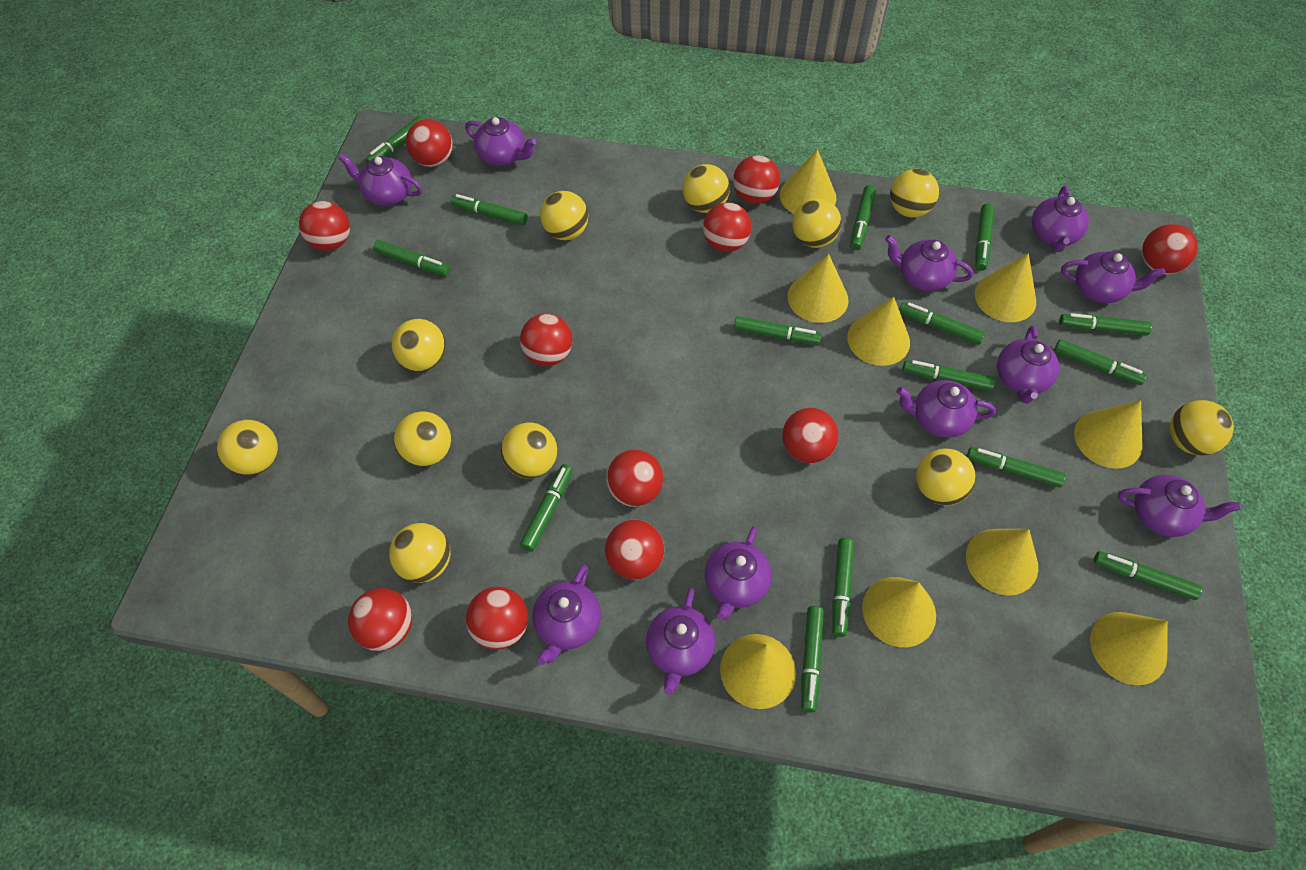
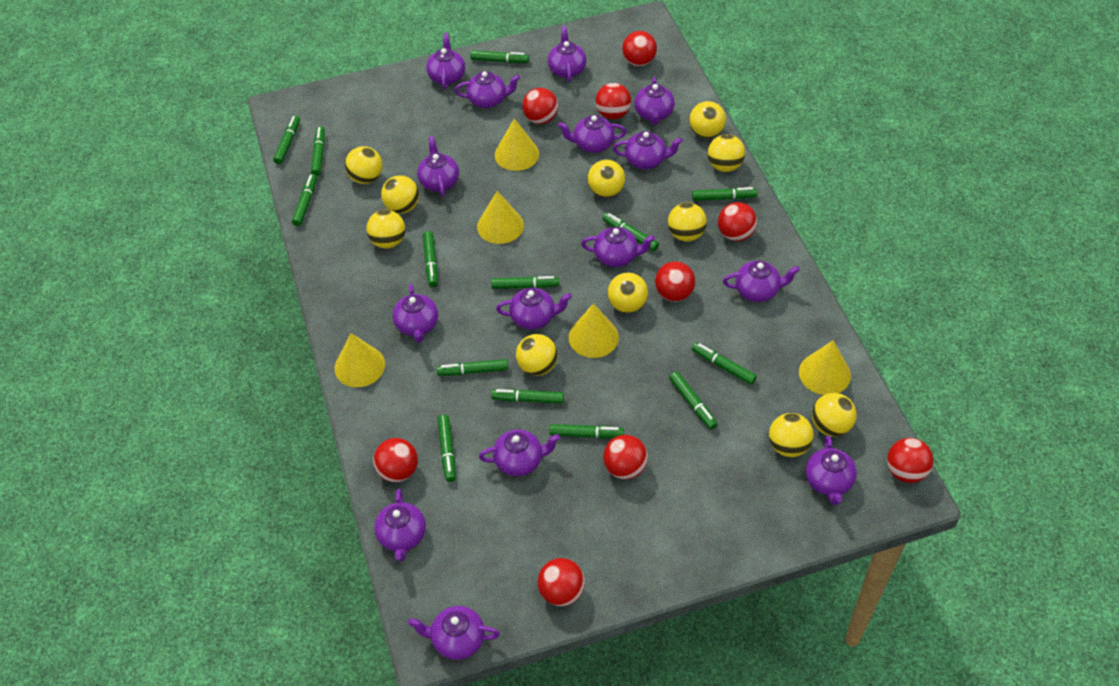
green marker: [365,116,424,163] [373,240,450,276] [450,194,528,226] [520,464,573,552] [734,316,822,344] [801,606,824,712] [832,538,854,637] [850,185,876,250] [899,302,985,345] [903,360,996,391] [967,447,1066,488] [975,204,994,271] [1054,339,1147,385] [1059,313,1152,335] [1094,551,1202,600] = 15 -> [273,115,300,164] [292,174,317,226] [311,126,325,176] [423,231,438,287] [437,359,508,376] [437,414,456,482] [470,50,529,63] [491,276,559,289] [491,389,564,404] [550,424,624,439] [602,213,659,251] [669,371,718,430] [692,187,757,201] [692,342,757,385] = 14
purple teapot: [338,154,422,206] [465,117,536,166] [532,565,601,665] [646,588,715,695] [705,527,772,620] [885,235,973,291] [897,380,996,438] [997,325,1059,404] [1032,186,1089,252] [1061,251,1165,303] [1118,475,1241,537] = 11 -> [374,489,426,561] [393,284,438,343] [408,606,500,660] [417,136,459,197] [426,33,465,89] [455,71,520,108] [479,429,560,476] [496,288,572,330] [548,26,586,82] [558,115,627,153] [581,227,655,267] [613,131,683,169] [634,77,675,125] [723,261,800,302] [806,435,857,505] = 15
red ball: [299,201,350,251] [348,588,412,651] [406,119,453,167] [466,587,528,650] [520,314,572,366] [605,520,664,580] [606,450,663,507] [703,202,751,252] [733,155,780,204] [782,408,838,463] [1142,224,1198,274] = 11 -> [373,438,418,482] [522,88,558,124] [538,558,585,606] [595,83,631,119] [603,435,648,479] [622,31,657,66] [655,261,695,302] [718,202,757,241] [887,438,934,483] = 9
yellow cone: [720,634,796,709] [780,149,837,214] [788,254,849,323] [847,297,910,366] [862,577,936,647] [966,529,1038,596] [975,253,1036,322] [1074,400,1143,469] [1090,612,1168,685] = 9 -> [335,333,385,387] [477,191,524,244] [495,119,539,171] [569,303,619,358] [799,340,851,395] = 5

